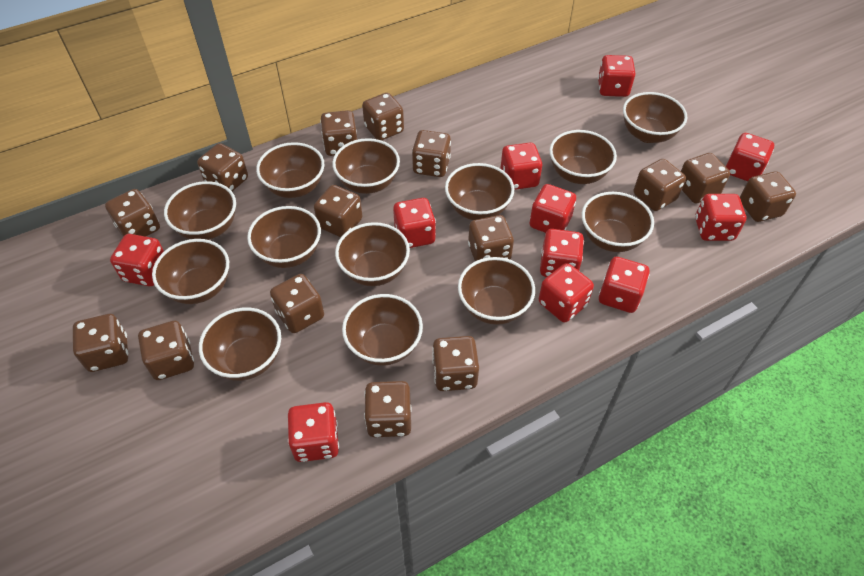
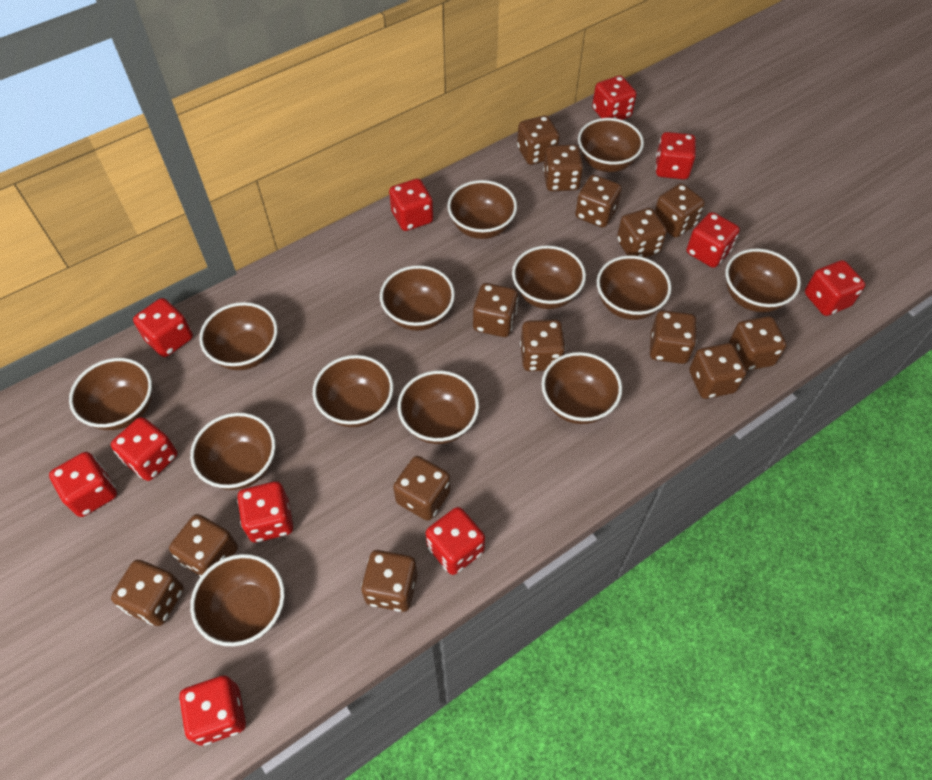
brown dice: [73,314,128,372] [105,189,160,237] [138,321,194,380] [197,143,248,191] [270,274,324,333] [314,185,362,237] [320,110,357,156] [362,93,404,141] [364,381,412,437] [412,130,451,177] [432,336,479,391] [468,215,514,261] [634,159,686,211] [681,153,730,203] [740,171,796,222] = 15 -> [111,560,184,626] [169,514,238,577] [361,550,417,612] [393,456,451,521] [473,283,518,337] [517,115,560,165] [520,320,565,371] [543,144,583,191] [575,175,622,228] [617,208,667,258] [650,310,697,364] [655,183,705,238] [689,343,746,399] [729,316,787,371] = 14

